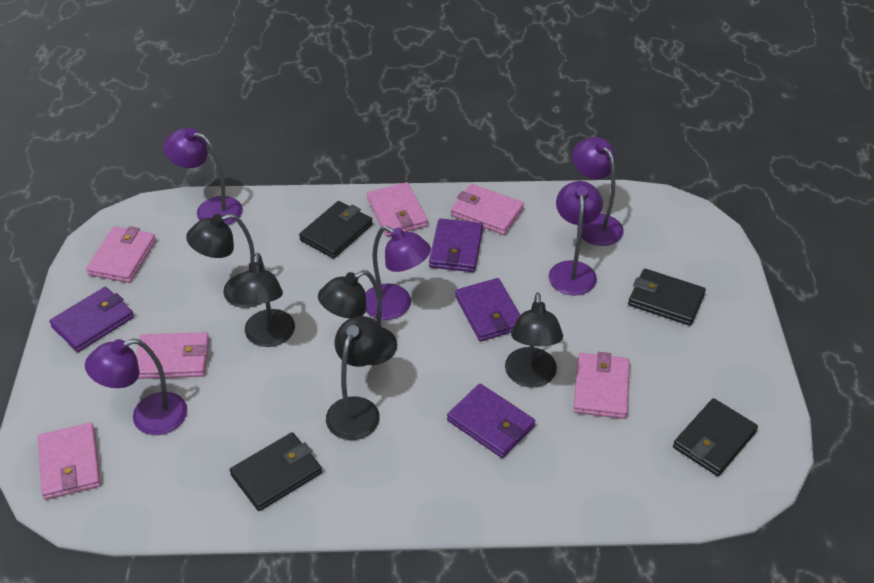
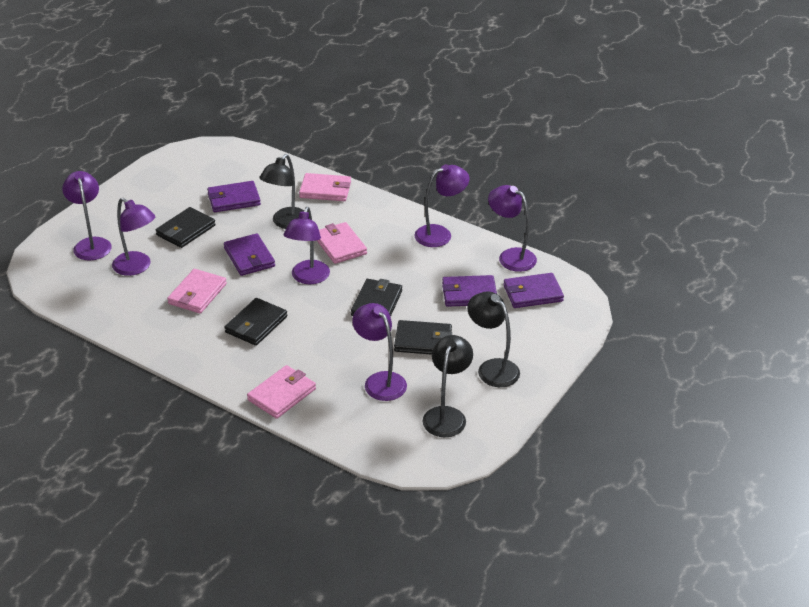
black lamp: [186,213,262,308] [232,253,295,347] [318,270,397,365] [326,316,386,440] [505,293,563,388] = 5 -> [259,154,304,229] [423,335,473,437] [467,291,520,387] = 3
pink wallet: [38,423,101,500] [86,226,156,283] [136,332,209,379] [367,182,428,237] [451,184,524,235] [573,352,630,419] = 6 -> [167,269,227,314] [247,365,316,419] [299,173,351,201] [316,222,367,264] = 4
purple lamp: [85,338,187,435] [163,128,243,225] [365,226,431,320] [548,181,603,296] [572,137,624,246] = 5 -> [62,171,112,261] [112,198,155,276] [284,207,330,284] [352,303,407,401] [415,164,469,247] [488,185,537,272] = 6

